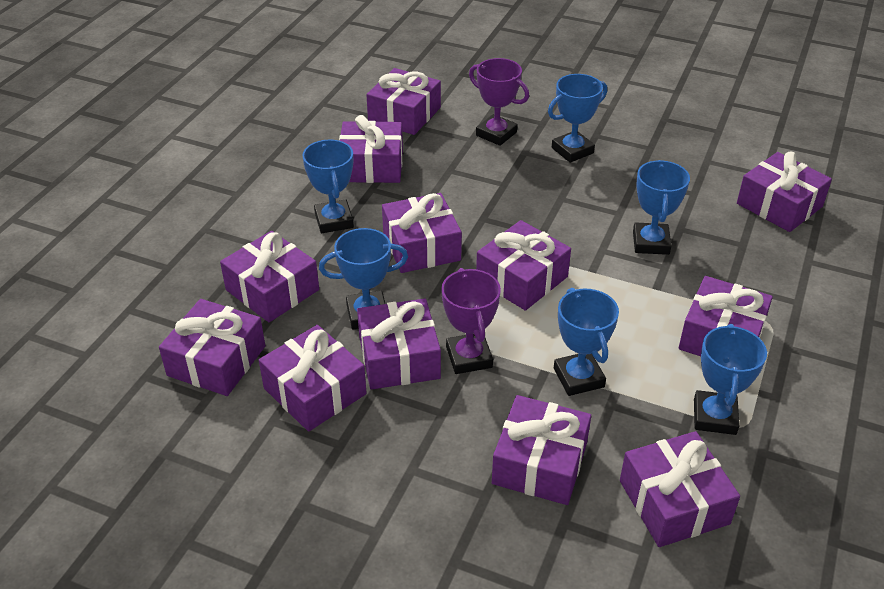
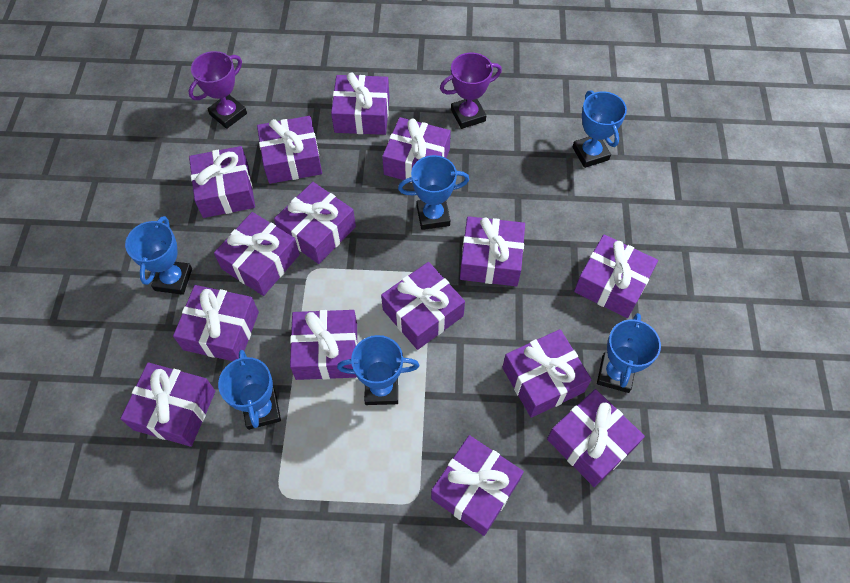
purple gift: [159,299,265,396] [220,231,319,322] [259,325,366,432] [339,115,403,183] [357,298,441,390] [366,68,441,135] [382,193,462,273] [476,220,571,311] [492,395,591,505] [620,431,740,547] [679,276,773,356] [737,152,832,232] = 12 -> [120,362,215,447] [173,285,259,361] [189,146,255,218] [214,212,300,296] [257,116,322,184] [274,182,356,264] [290,310,357,380] [331,72,389,135] [381,262,465,350] [382,117,451,183] [431,435,524,536] [460,216,525,286] [502,329,592,418] [547,389,645,487] [574,234,658,318] = 15

